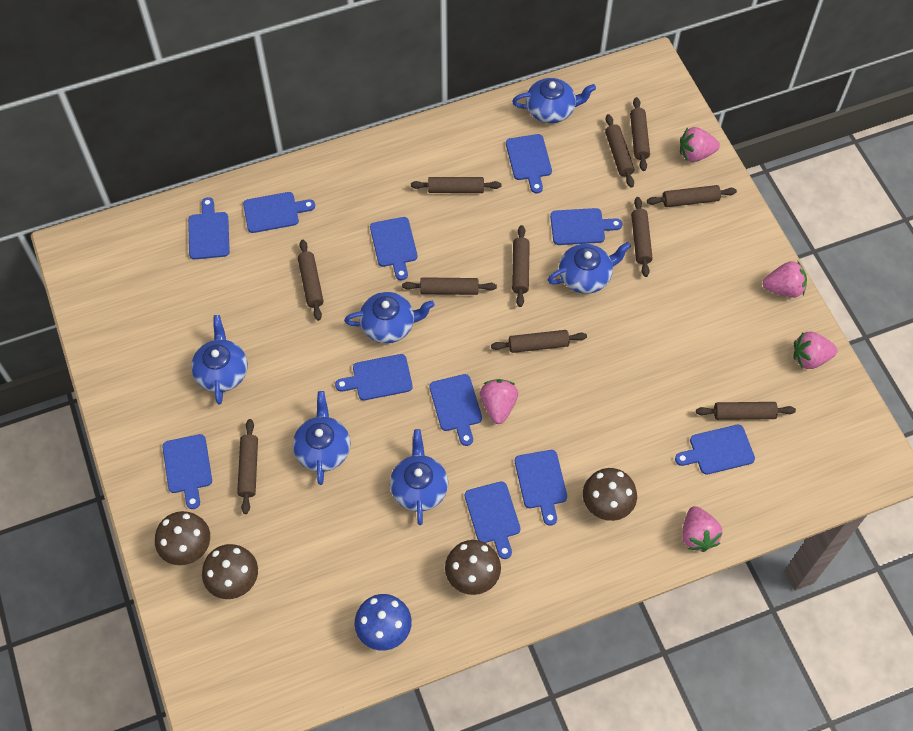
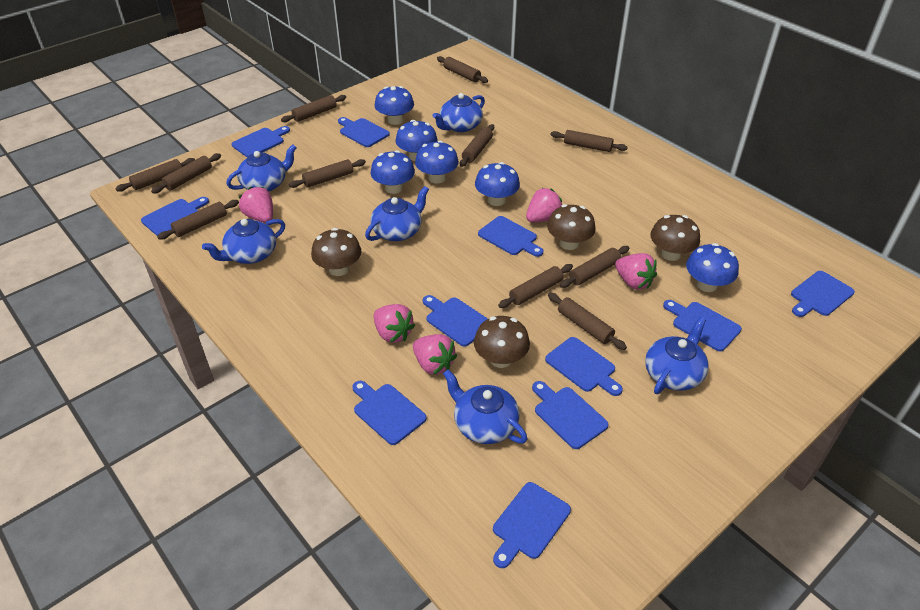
blue mushroom: [355,594,412,651] = 1 -> [371,150,415,194] [375,86,414,125] [395,120,438,161] [415,141,459,183] [475,162,520,206] [686,243,739,292] = 6

